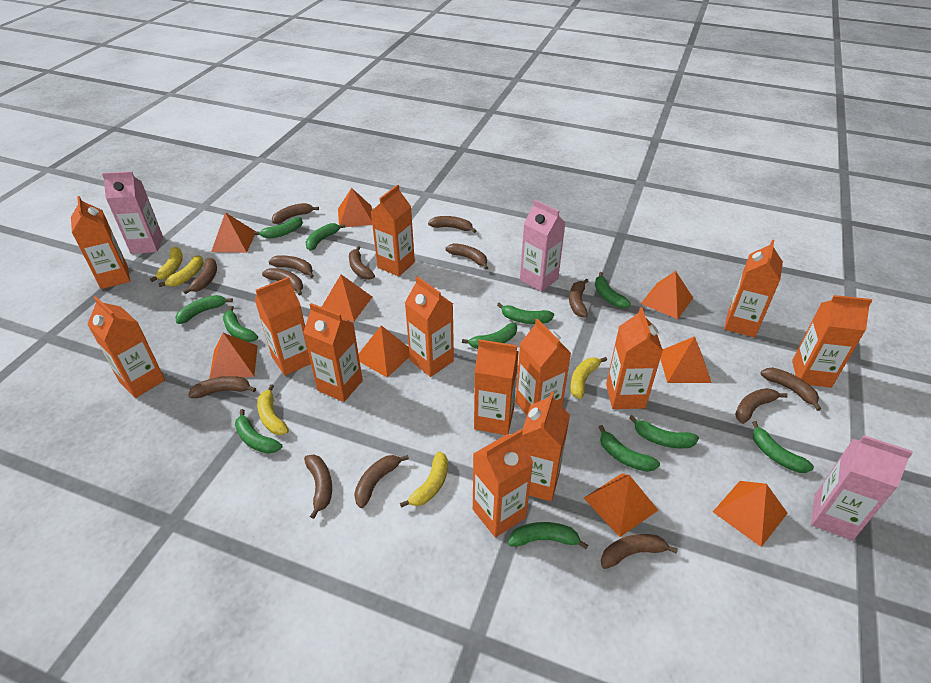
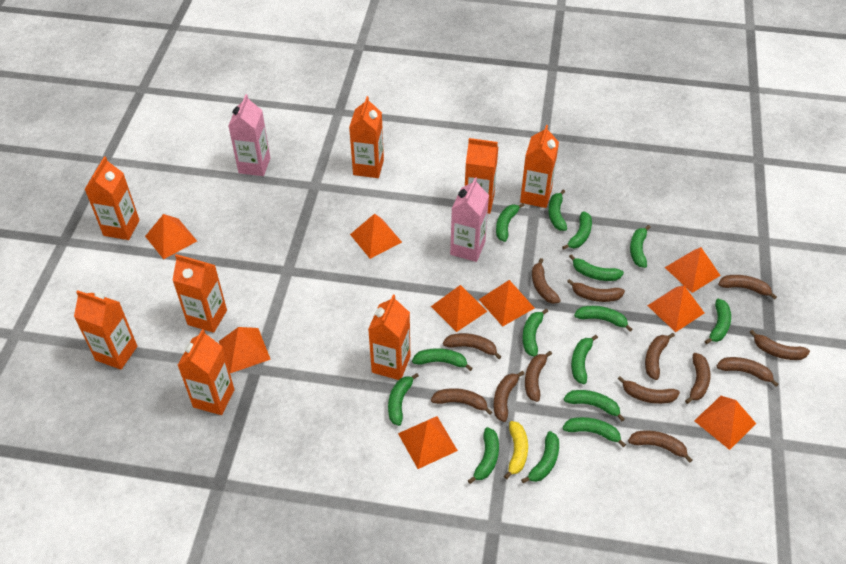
brown banana: [183,258,217,294] [188,376,256,398] [262,268,303,296] [268,255,314,278] [272,203,319,224] [304,454,332,519] [349,246,375,279] [354,455,409,508] [428,216,477,233] [445,243,488,270] [569,278,588,317] [601,534,678,569] [735,388,788,424] [760,368,821,411] = 14 -> [431,388,492,415] [443,333,501,359] [493,371,524,422] [525,351,552,402] [532,258,561,304] [567,279,625,302] [618,376,680,404] [628,431,692,463] [645,333,675,380] [685,353,710,404] [717,357,779,387] [718,275,777,300] [750,330,810,360] = 13
green banana: [175,295,233,324] [223,306,258,342] [235,409,282,454] [254,217,303,239] [306,223,346,251] [462,323,517,349] [497,303,554,324] [508,522,588,549] [595,272,631,308] [599,425,660,472] [629,415,699,448] [752,421,814,473] = 12 -> [388,373,419,426] [412,348,473,371] [468,427,499,484] [496,203,525,242] [521,431,559,483] [522,309,548,357] [548,190,567,231] [562,211,592,250] [563,417,626,447] [564,390,625,421] [569,254,624,281] [571,335,598,384] [574,306,633,332] [630,225,651,268] [704,299,731,344] = 15
orange carton: [71,196,130,289] [87,296,165,398] [254,277,311,376] [303,303,363,402] [371,185,415,276] [405,276,454,377] [473,429,533,538] [474,339,519,435] [515,319,571,415] [522,391,570,501] [606,308,663,409] [724,240,783,338] [792,295,872,388] = 13 -> [74,290,137,370] [85,156,140,240] [172,254,227,333] [177,329,235,415] [349,96,384,178] [368,295,410,380] [465,138,498,214] [520,125,559,208] = 8
pink carton: [102,171,163,254] [520,200,566,292] [811,435,913,541] = 3 -> [228,94,270,176] [450,177,489,262] = 2
yellow banana: [150,247,183,282] [158,255,204,287] [257,384,289,435] [400,451,448,508] [570,357,607,399] = 5 -> [504,421,528,479] = 1

